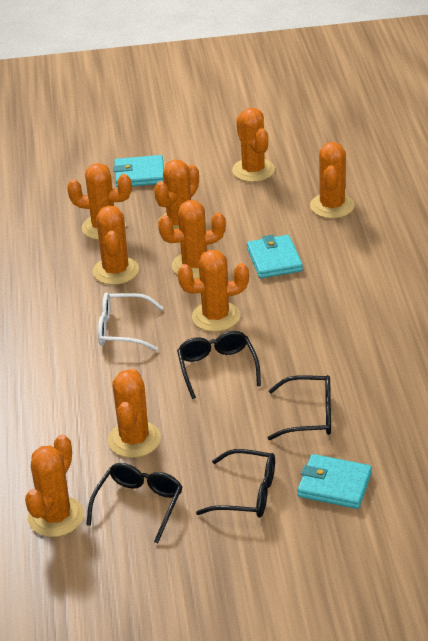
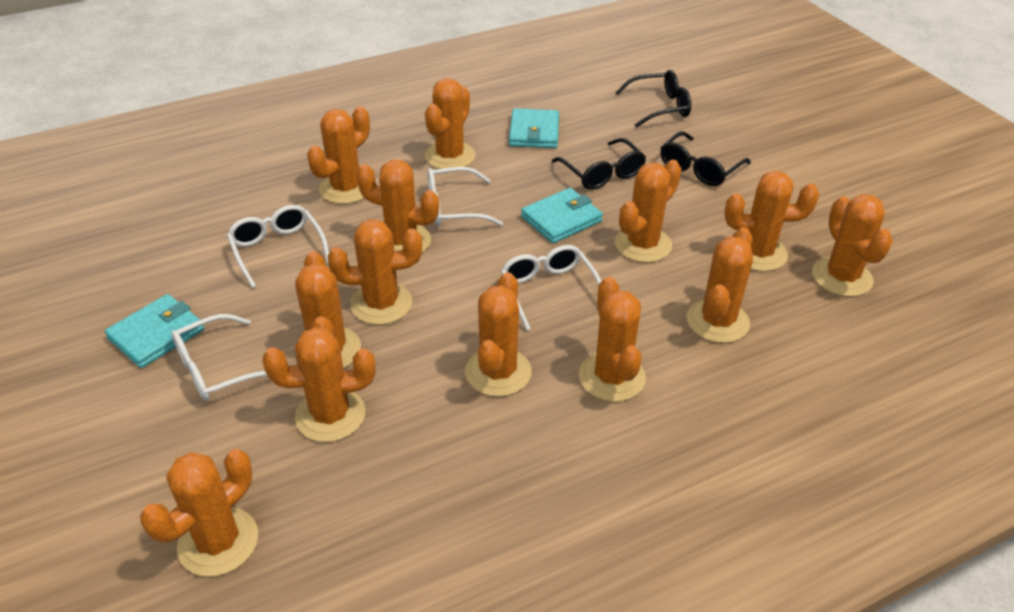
black glasses: [86,463,182,544] [177,331,261,399] [196,449,275,518] [268,375,331,440] = 4 -> [552,138,646,190] [615,70,691,128] [660,132,751,186] = 3
orange cactus: [25,434,84,537] [67,163,132,240] [93,206,139,285] [108,369,161,458] [154,159,199,229] [158,200,226,279] [178,250,249,332] [232,108,275,182] [310,142,355,219] = 9 -> [140,449,258,577] [263,327,375,442] [295,251,361,369] [307,106,370,204] [328,219,422,325] [356,160,439,253] [425,78,476,169] [465,272,532,397] [579,277,646,402] [615,160,681,263] [686,227,753,343] [724,171,819,271] [812,194,893,297] = 13
white glasses: [98,293,163,351] = 1 -> [171,314,267,401] [227,205,329,288] [427,167,503,227] [501,245,602,330] = 4

